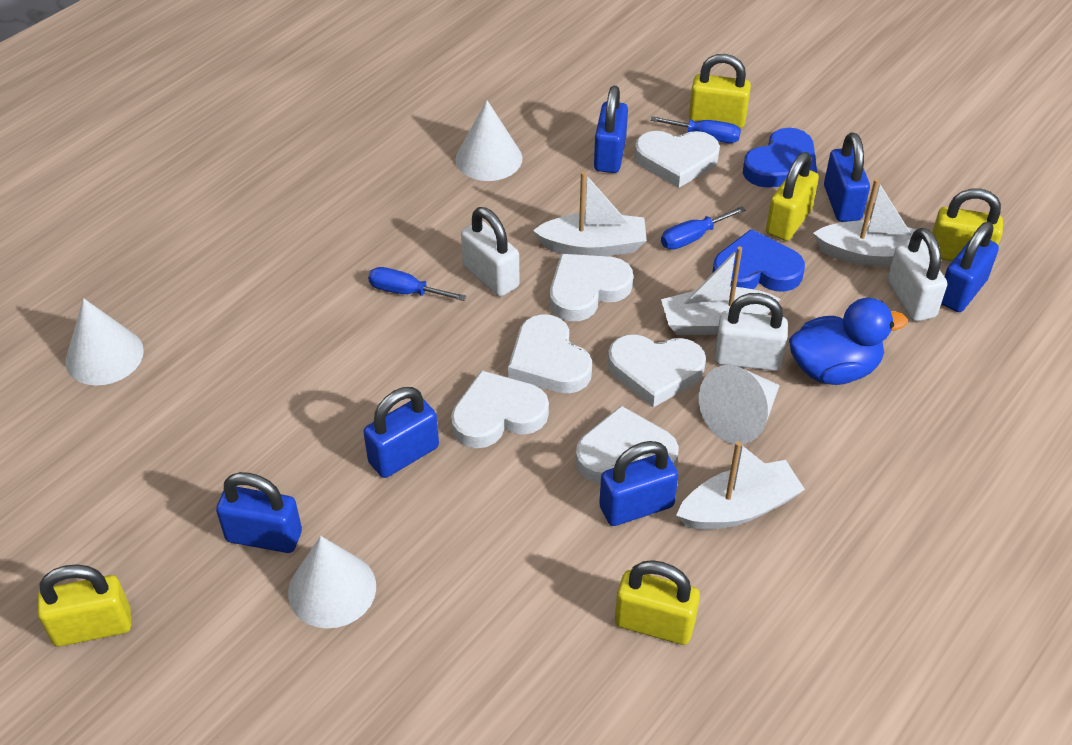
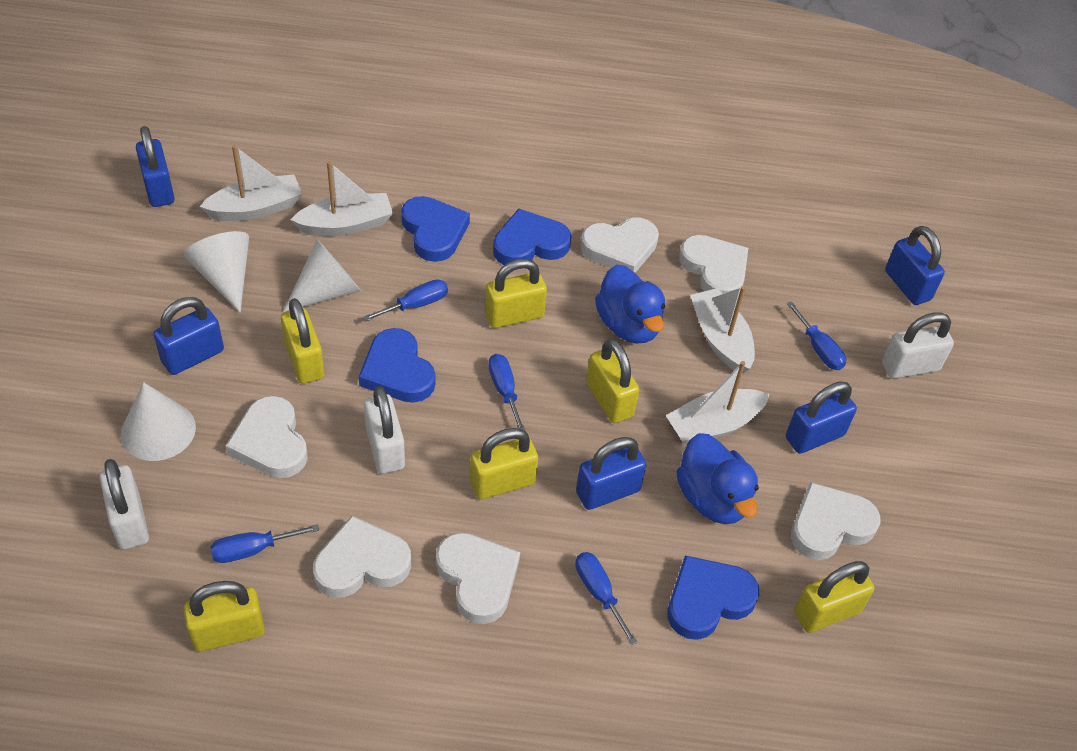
blue duck: [789,298,907,385] = 1 -> [595,264,665,344] [676,433,759,524] = 2
blue heart: [712,229,805,292] [743,128,817,188] = 2 -> [359,328,436,403] [401,196,470,262] [493,209,571,265] [667,556,760,640] = 4
blue padlock: [216,472,302,553] [363,387,439,478] [594,86,628,173] [599,441,678,526] [824,132,870,222] [941,222,999,312] = 6 -> [136,126,174,207] [153,297,224,375] [576,437,647,510] [786,381,857,454] [885,226,945,305] = 5
blue screwdriver: [368,267,466,301] [650,116,741,143] [661,206,746,250] = 3 -> [210,524,319,563] [363,279,448,322] [488,354,526,432] [575,552,638,645] [787,301,846,370] = 5
white cone: [65,298,144,386] [288,536,376,628] [455,100,522,181] [699,365,780,444] = 4 -> [121,382,196,461] [184,231,249,313] [283,239,361,312] = 3
yellow padlock: [38,564,131,646] [615,560,700,645] [689,54,751,128] [766,152,819,241] [929,189,1003,261] = 5 -> [183,581,265,652] [281,298,324,384] [470,428,538,499] [485,259,547,328] [586,339,640,423] [794,561,874,633] = 6

